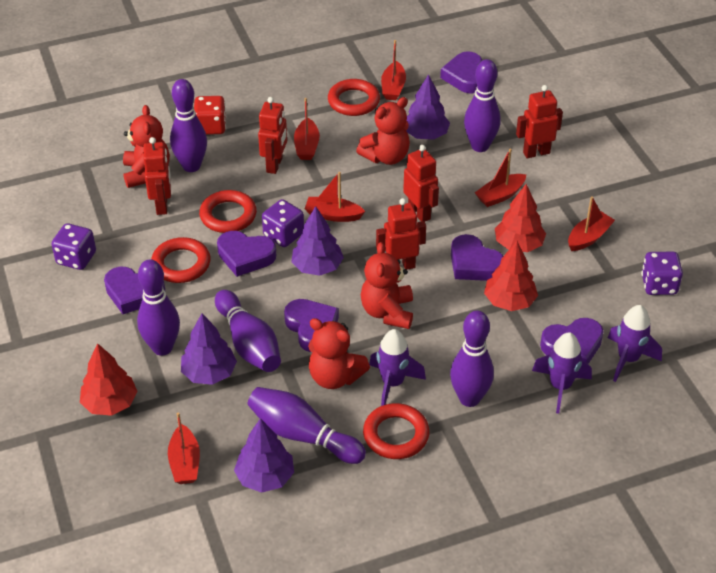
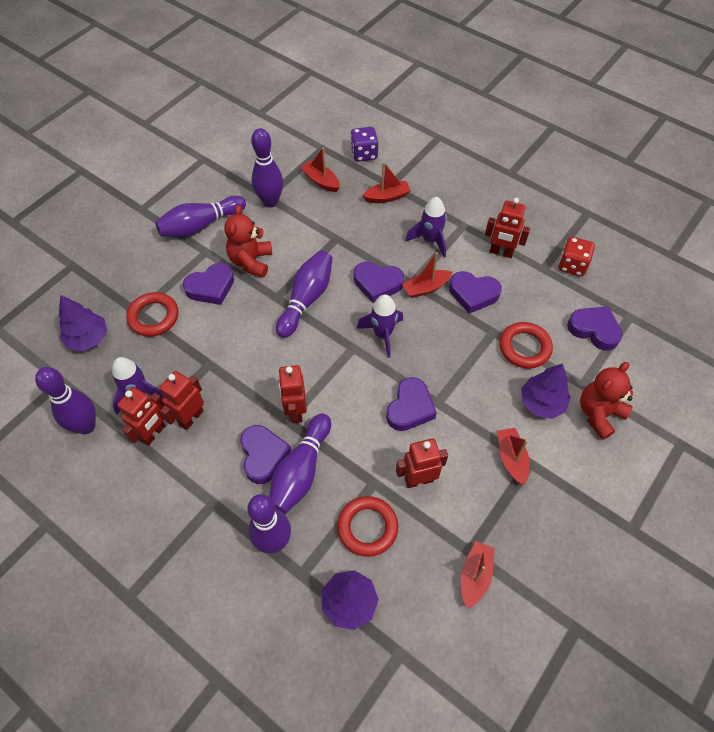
purple dice: [51,223,96,270] [262,199,304,247] [641,252,683,295] = 3 -> [350,127,378,162] = 1
purple tree: [181,313,237,385] [234,418,294,493] [291,206,344,276] [406,74,450,140] = 4 -> [59,295,107,351] [322,570,379,630] [521,363,571,419] = 3
red boat: [168,413,200,484] [294,98,320,160] [305,172,365,222] [381,40,406,100] [475,149,526,207] [568,196,615,251] = 6 -> [301,147,340,192] [362,162,411,203] [402,252,452,298] [461,541,495,609] [498,428,530,485] = 5
red ring: [151,237,210,283] [199,190,257,233] [328,79,380,116] [363,403,430,459] = 4 -> [126,292,178,337] [337,496,398,557] [500,322,553,369] = 3
red teddy bear: [123,105,170,188] [308,318,370,389] [356,97,410,165] [361,242,413,329] = 4 -> [224,205,272,278] [580,362,633,440] = 2
red tree: [80,343,138,416] [484,241,538,311] [495,184,546,252] = 3 -> none = 0

